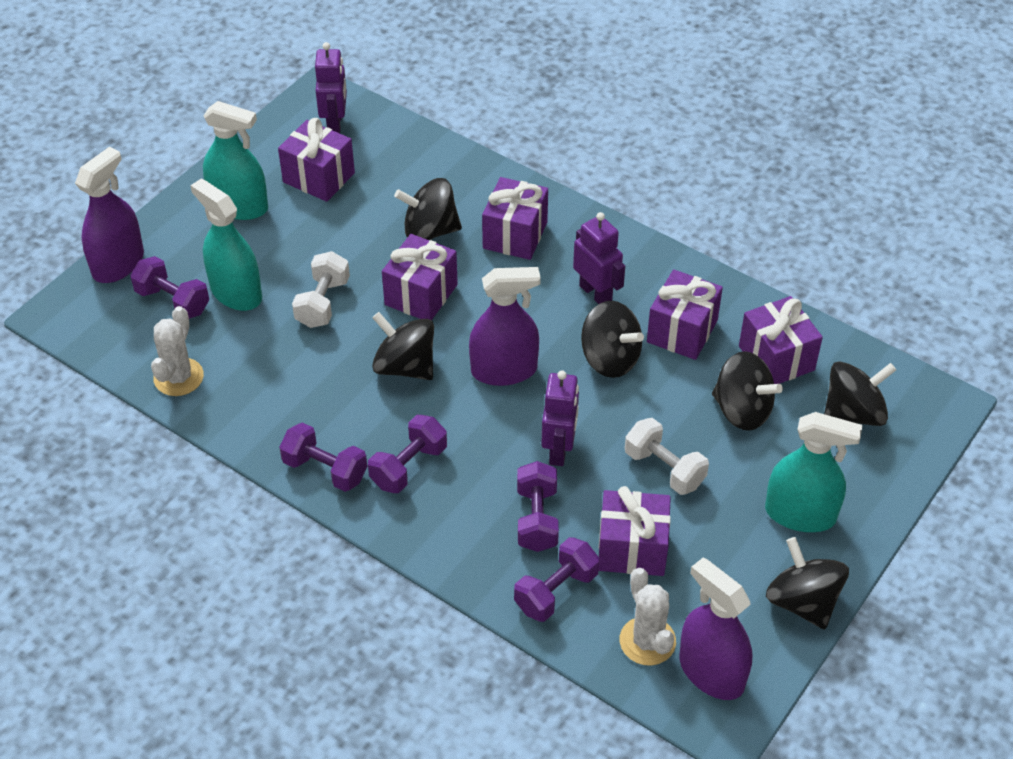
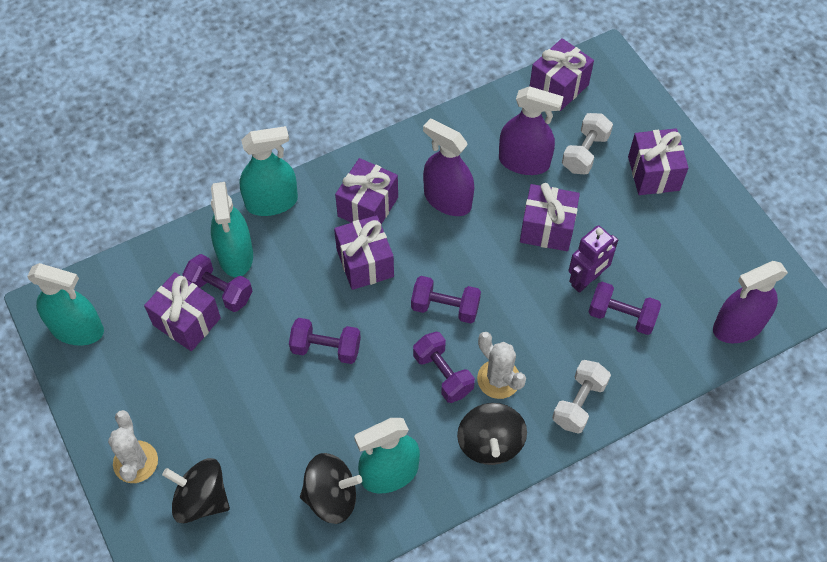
black spinning top: [372,312,434,380] [394,178,462,240] [581,301,644,378] [712,351,783,431] [766,537,849,630] [824,361,896,426] = 6 -> [162,458,230,523] [300,453,362,524] [457,403,527,465] = 3
purple robot: [315,42,347,133] [541,370,579,466] [573,212,625,304] = 3 -> [568,225,618,293] = 1
turquoise spray bottle: [190,179,262,311] [203,101,268,220] [765,412,863,532] = 3 -> [27,263,104,346] [211,182,253,277] [240,126,298,216] [354,418,420,493] = 4

